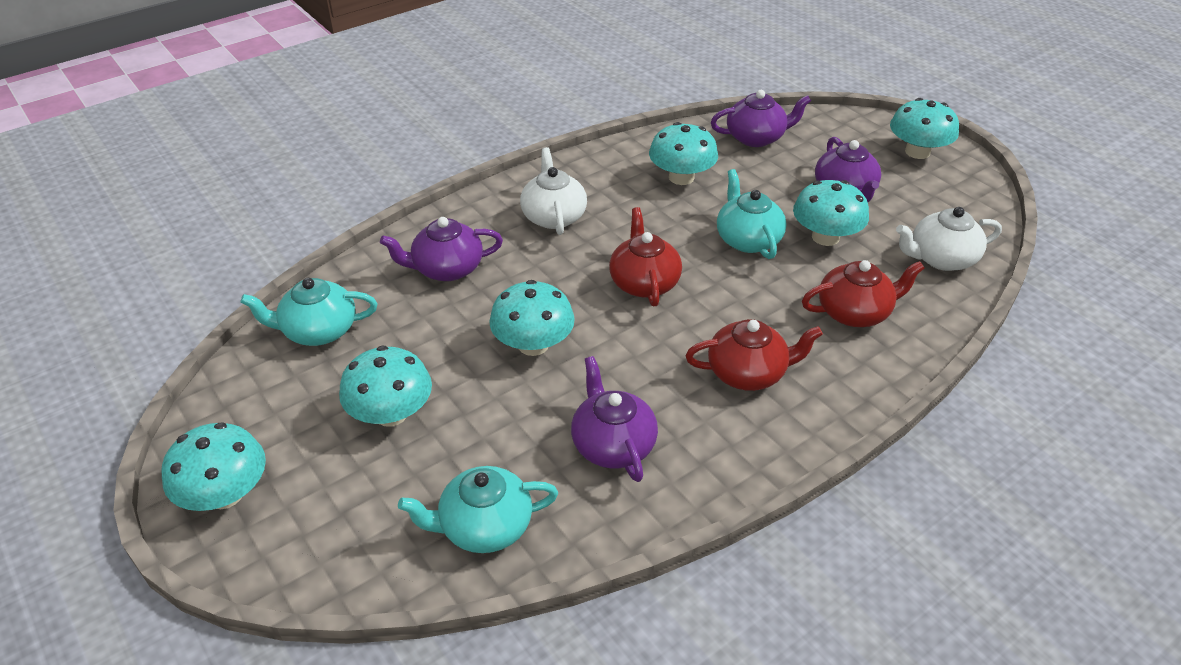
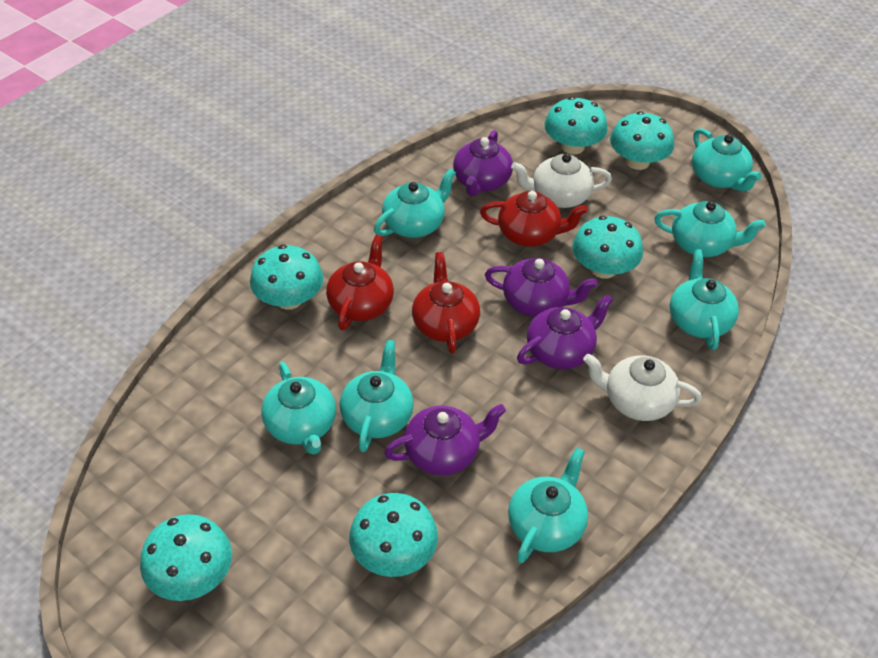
turquoise teapot: [240,278,377,346] [398,466,558,553] [717,169,786,259] = 3 -> [261,362,336,455] [340,340,414,452] [374,169,456,238] [508,448,588,563] [654,201,766,257] [670,249,739,350] [692,128,762,192] = 7

